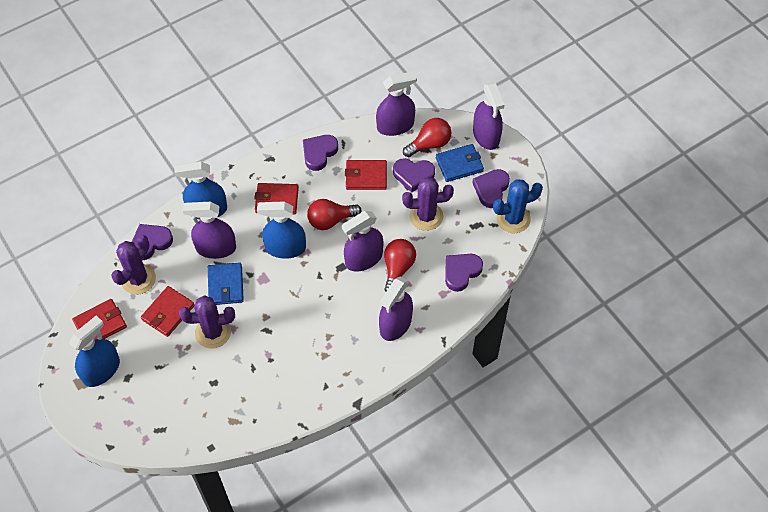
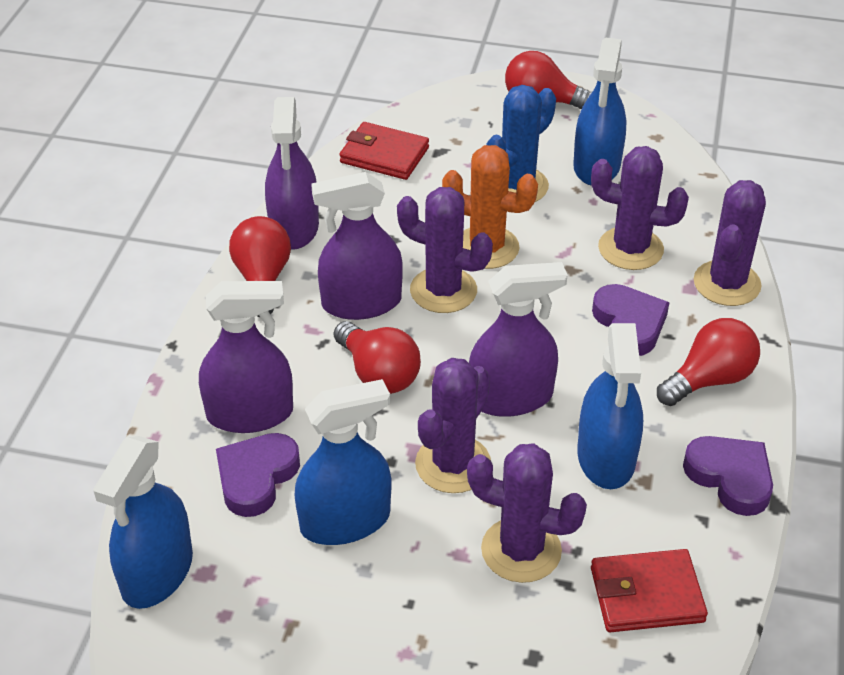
blue spray bottle: [69,316,120,387] [175,161,227,219] [257,201,306,259] = 3 -> [93,436,193,609] [294,379,391,545] [573,37,627,185] [577,323,643,489] = 4
blue wallet: [208,262,244,305] [436,144,484,182] = 2 -> none = 0
orange cactus: none = 0 -> [442,145,538,269] = 1
purple cactus: [111,235,156,295] [179,295,235,349] [402,177,454,231] = 3 -> [397,187,493,313] [415,358,491,493] [467,443,587,583] [591,146,689,270] [694,180,766,306] = 5
purple heart: [132,224,173,260] [303,135,338,171] [393,158,435,192] [445,254,483,292] [472,169,510,208] = 5 -> [216,433,300,517] [592,284,670,356] [683,436,773,516] = 3
purple spray bottle: [183,202,236,259] [342,211,383,272] [376,71,417,136] [379,277,413,341] [473,82,504,150] = 5 -> [199,281,293,433] [265,97,319,250] [311,172,403,320] [469,262,568,417] = 4
red light bulb: [307,199,362,230] [384,239,416,292] [403,118,451,157] = 3 -> [229,216,291,317] [334,321,421,394] [505,51,592,109] [657,318,760,406] = 4
red wallet: [72,299,127,339] [141,286,195,337] [254,183,299,215] [345,160,387,190] = 4 -> [339,122,429,180] [591,549,708,632] = 2

